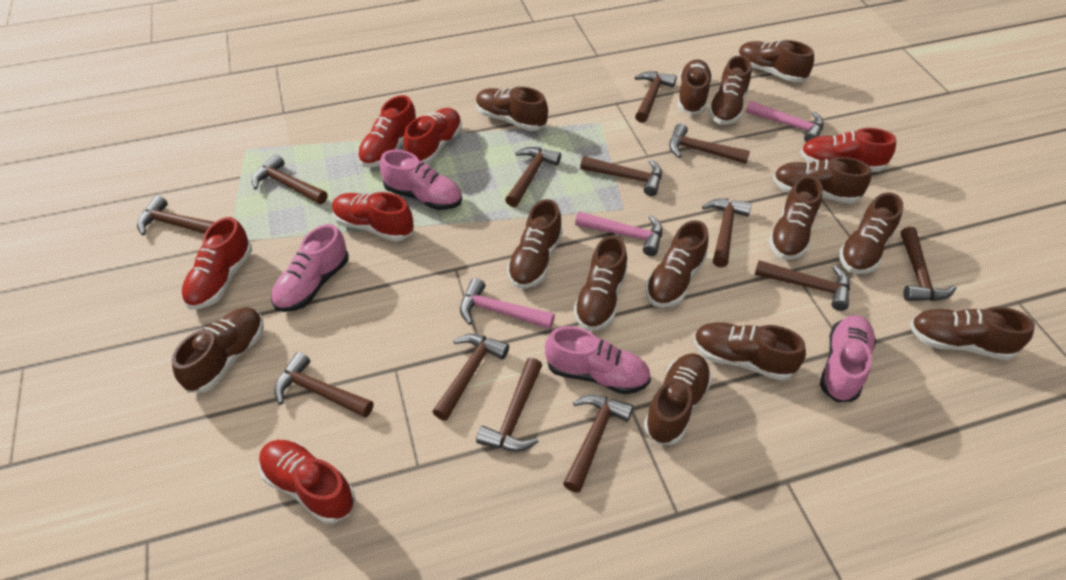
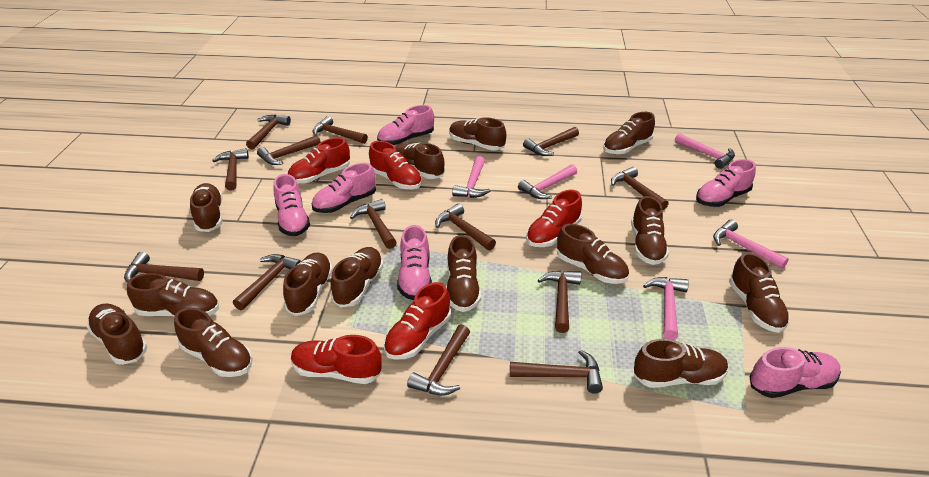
pink hammer: [460,278,555,329] [575,211,662,256] [746,101,824,142] = 3 -> [452,156,490,198] [518,164,577,199] [643,277,689,340] [675,133,735,169] [713,220,789,269] = 5
pink shoe: [271,224,349,312] [380,150,462,210] [545,326,651,394] [820,315,876,402] = 4 -> [273,174,310,236] [312,163,376,213] [377,105,434,145] [397,225,432,300] [696,159,756,207] [749,347,841,398] = 6
red shoe: [181,217,252,309] [259,440,355,524] [332,192,414,242] [357,95,416,168] [404,108,462,164] [800,128,896,172] = 6 -> [288,138,350,184] [291,335,382,384] [369,141,422,189] [384,282,451,360] [526,190,582,247] = 5

